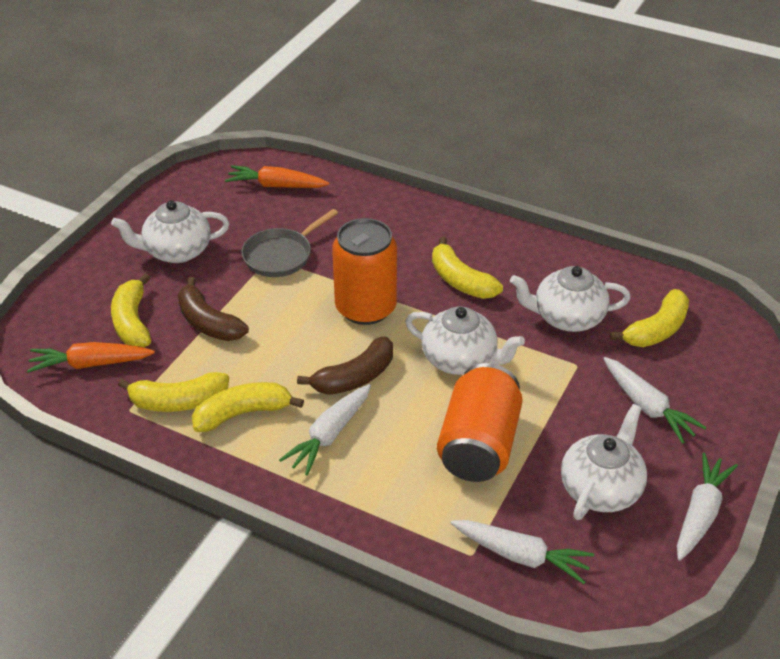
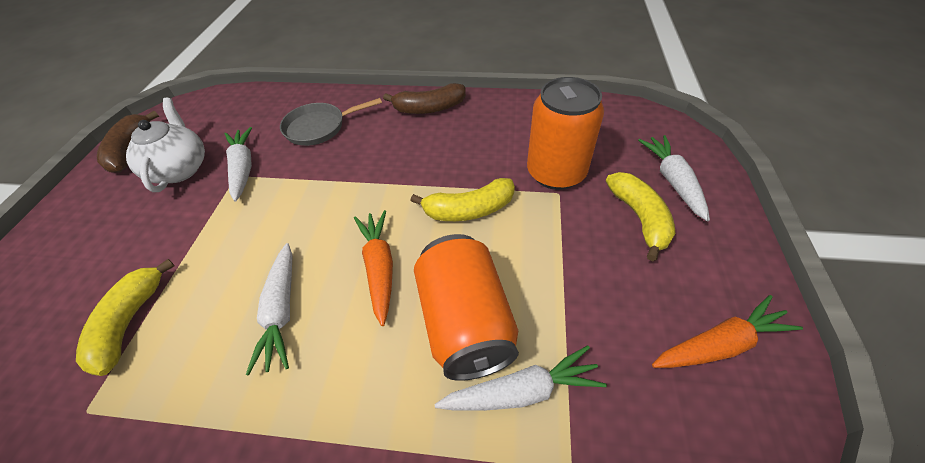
white teapot: [111,200,229,263] [405,307,525,375] [510,266,631,332] [561,404,647,520] = 4 -> [126,98,205,192] = 1
yellow banana: [111,274,151,347] [118,372,229,412] [192,382,304,432] [432,237,503,299] [610,289,689,347] = 5 -> [76,259,174,376] [410,178,515,221] [606,172,675,261] = 3

